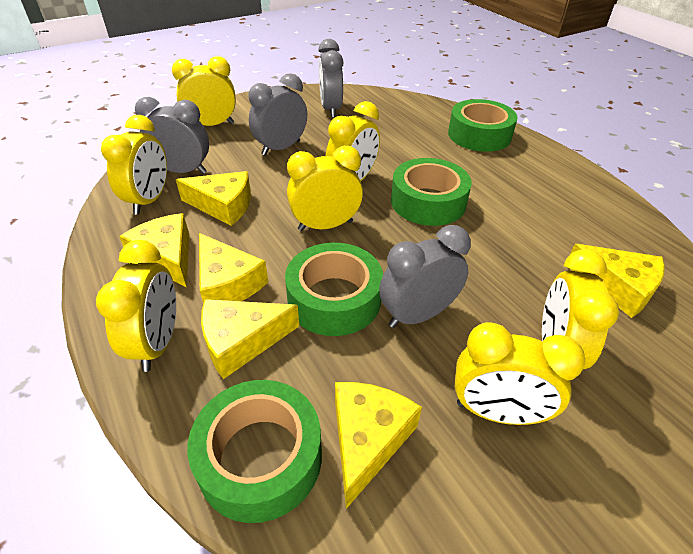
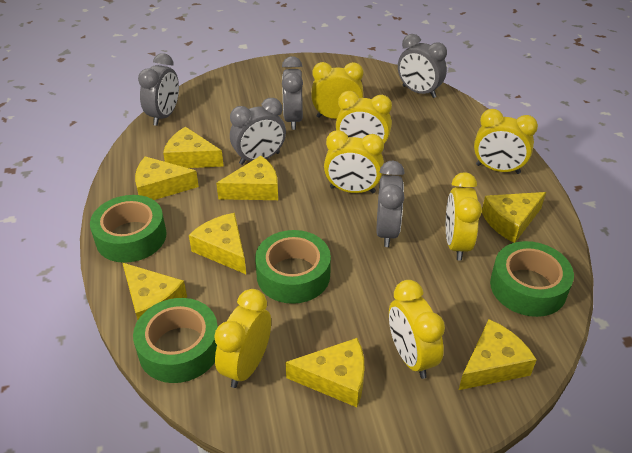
grey clock: [135,97,209,174] [249,73,307,156] [318,39,343,118] [379,225,471,328] = 4 -> [138,53,179,126] [230,98,286,165] [282,56,303,130] [376,161,405,247] [398,34,447,98] = 5
yellow cheese: [119,213,189,288] [176,171,251,226] [199,233,268,304] [201,299,299,379] [335,382,422,509] [569,244,665,318] = 6 -> [123,263,187,320] [135,156,199,200] [163,127,224,168] [189,213,246,274] [216,156,278,200] [285,338,364,407] [459,319,537,390] [482,192,546,243] = 8

